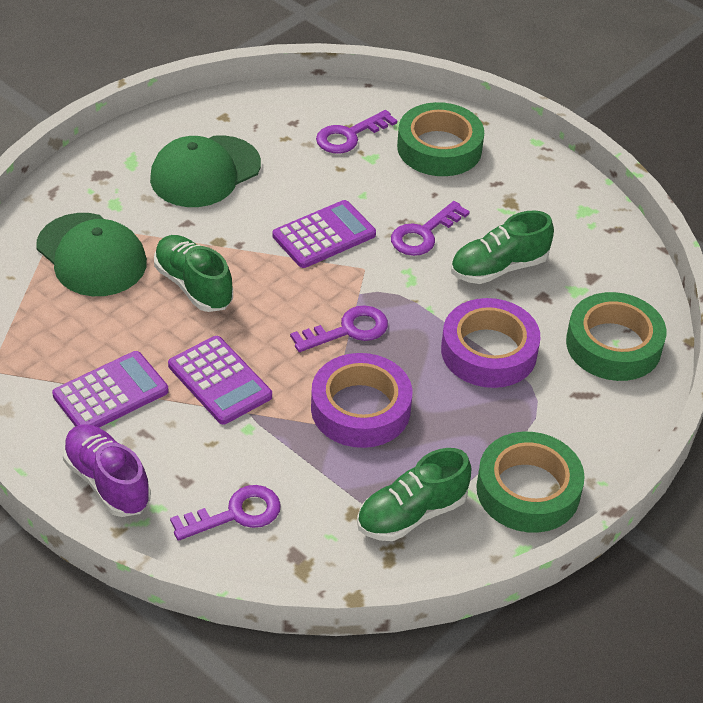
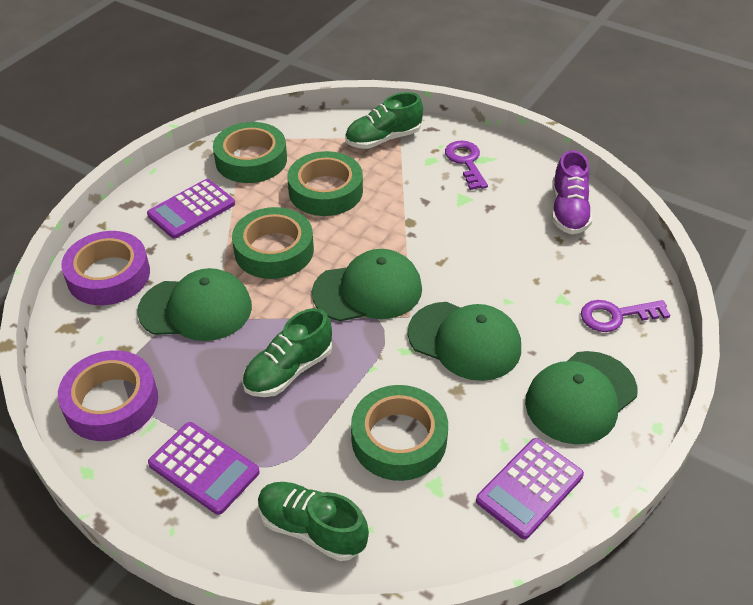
green cap: [36,213,147,296] [150,135,261,207] = 2 -> [137,268,252,341] [312,249,422,322] [408,302,521,381] [525,351,637,444] = 4
green tape: [397,102,484,176] [476,432,585,533] [566,292,666,381] = 3 -> [213,122,287,183] [232,207,314,279] [287,151,363,216] [351,385,448,481] = 4
purple key: [170,485,281,541] [290,305,388,352] [316,110,398,154] [391,201,470,256] = 4 -> [445,141,488,190] [581,300,671,332] = 2

